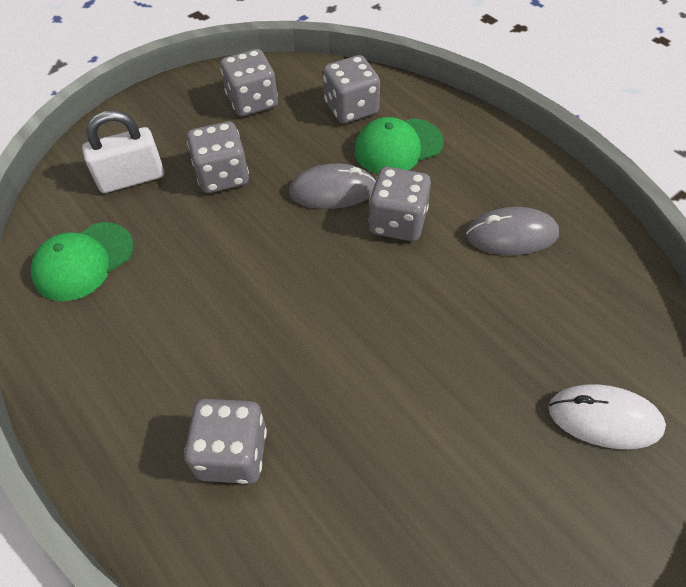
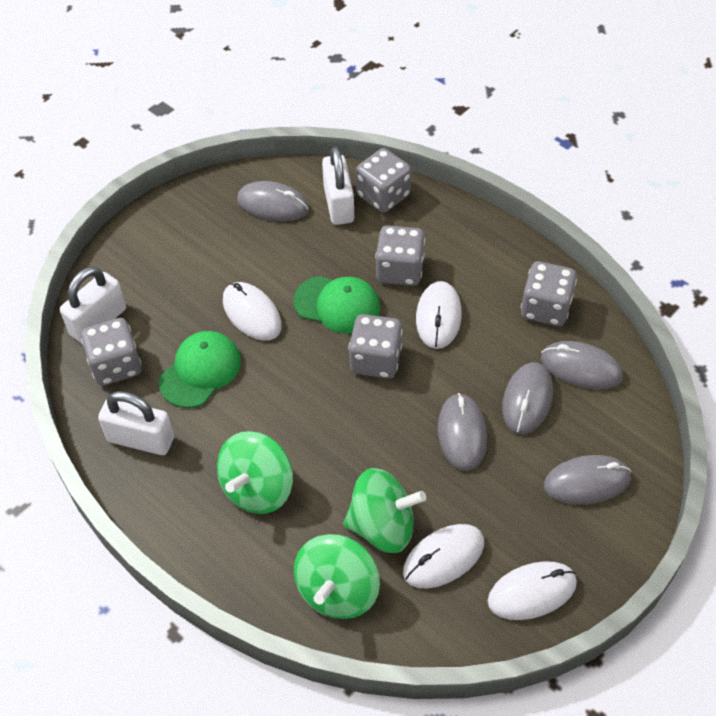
green spinning top: none = 0 -> [217,431,293,514] [294,534,380,619] [343,468,426,553] = 3
grey mouse: [289,163,376,209] [466,207,559,255] = 2 -> [237,181,309,221] [438,393,487,471] [502,362,553,434] [541,341,623,390] [544,455,631,505] = 5
white mouse: [548,384,666,449] = 1 -> [223,282,282,341] [403,524,484,588] [416,281,462,349] [488,561,577,620] = 4
white padlock: [82,110,164,193] = 1 -> [60,266,126,343] [98,391,174,455] [322,146,354,225] = 3

